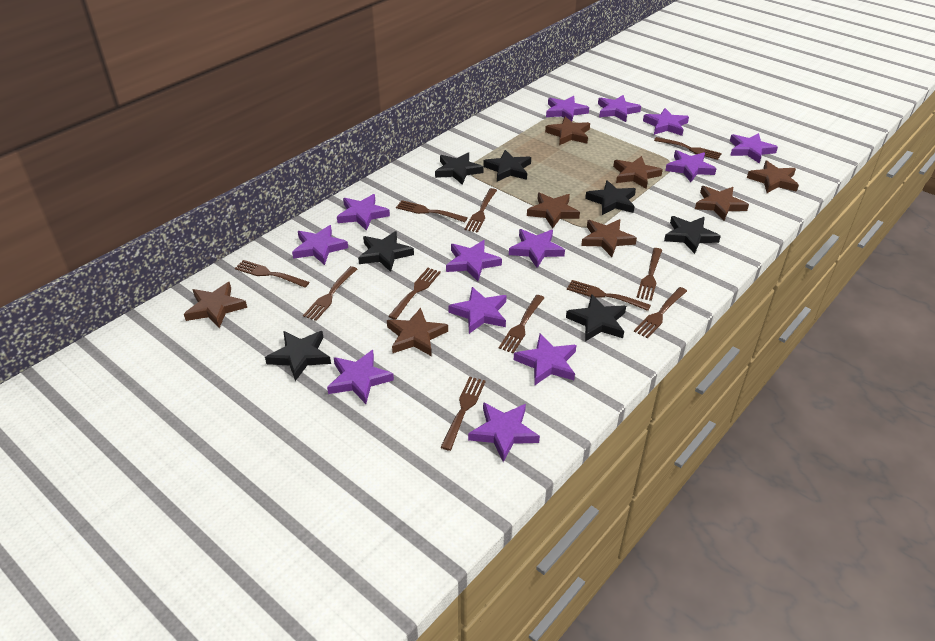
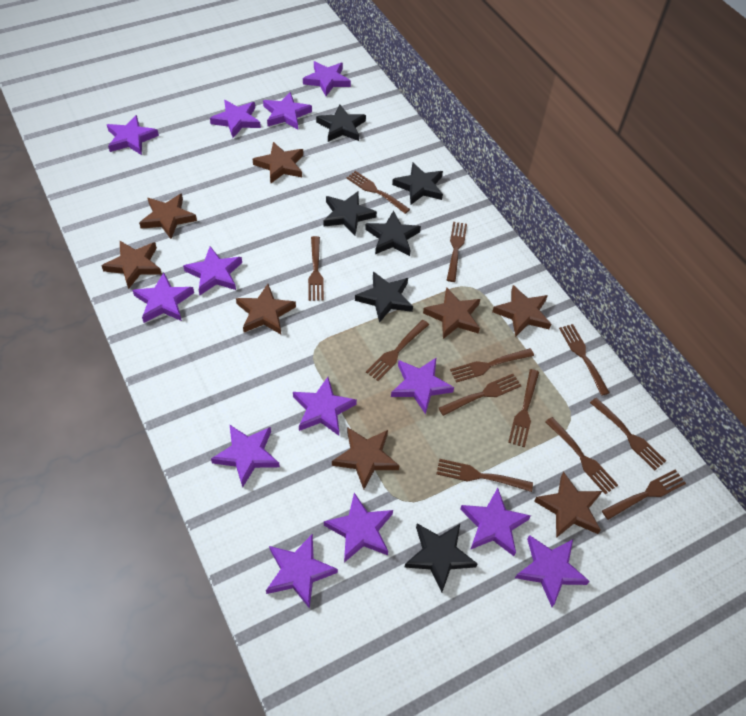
black star: [265,331,331,381] [358,231,414,272] [435,152,484,185] [483,150,531,181] [566,294,626,341] [585,180,636,215] [664,216,721,254] = 7 -> [316,105,366,142] [324,191,377,236] [355,271,413,323] [365,211,421,256] [392,163,443,205] [404,523,478,592] = 6
brown fork: [235,260,310,288] [303,266,357,321] [388,268,441,320] [396,200,468,222] [441,377,486,451] [465,188,497,233] [499,295,544,354] [567,280,651,311] [634,287,687,338] [636,248,662,301] [654,137,722,160] = 11 -> [308,236,324,301] [346,171,410,214] [366,320,429,381] [436,459,533,492] [439,374,522,416] [447,222,467,282] [450,348,534,383] [508,369,539,448] [545,417,618,494] [559,324,610,396] [590,398,666,470] [602,470,686,520] = 12

